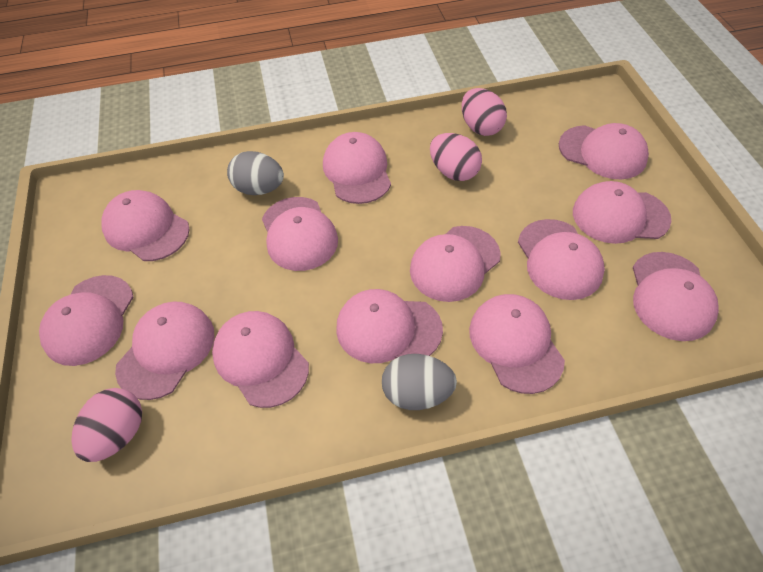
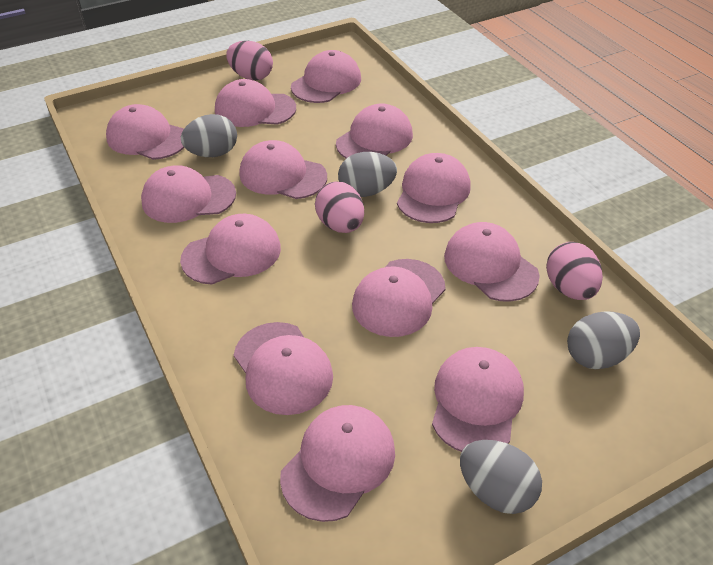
grey egg: [227,151,284,195] [382,354,457,410] = 2 -> [181,114,237,157] [338,152,397,197] [460,440,542,514] [567,311,640,369] = 4

